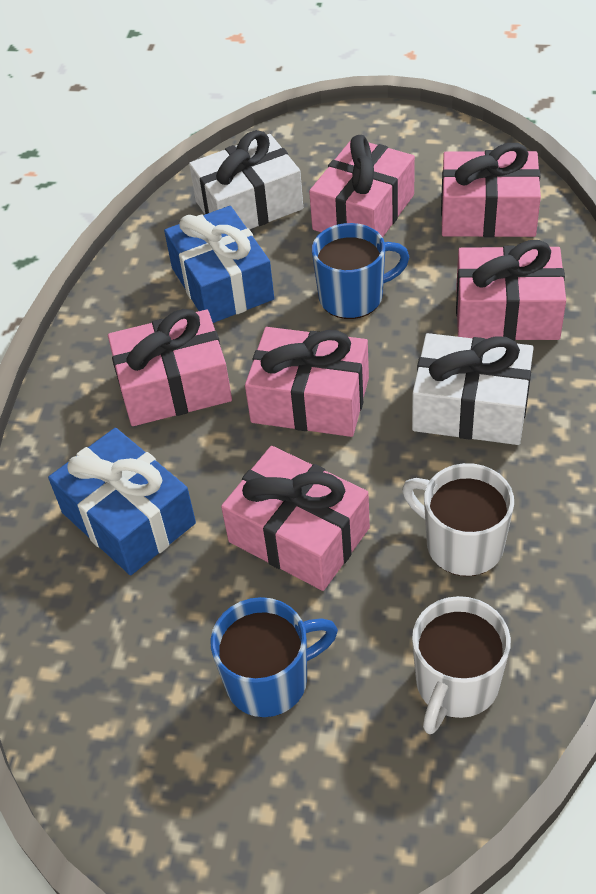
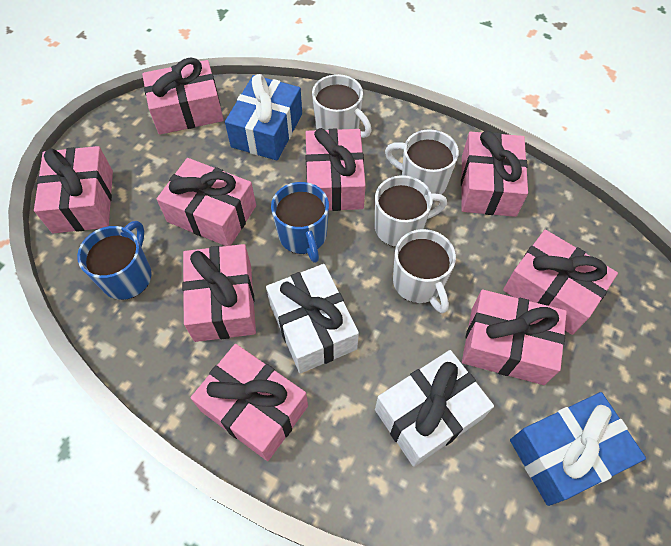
pink gift: [108,309,232,426] [221,446,370,591] [245,327,369,437] [309,135,415,237] [441,143,541,237] [456,240,566,341] = 6 -> [34,146,113,233] [142,58,224,135] [157,158,256,246] [182,244,256,342] [191,344,308,461] [305,128,366,211] [461,131,528,217] [462,290,567,385] [503,230,618,335] = 9
white mug: [402,463,514,576] [412,596,511,734] = 2 -> [312,74,372,138] [375,175,447,247] [385,129,459,194] [393,229,456,314] = 4

